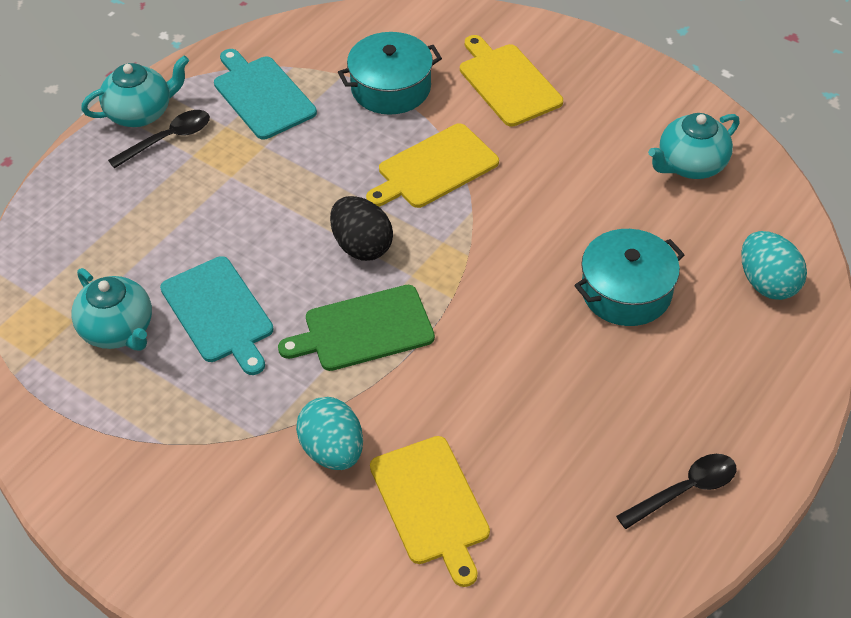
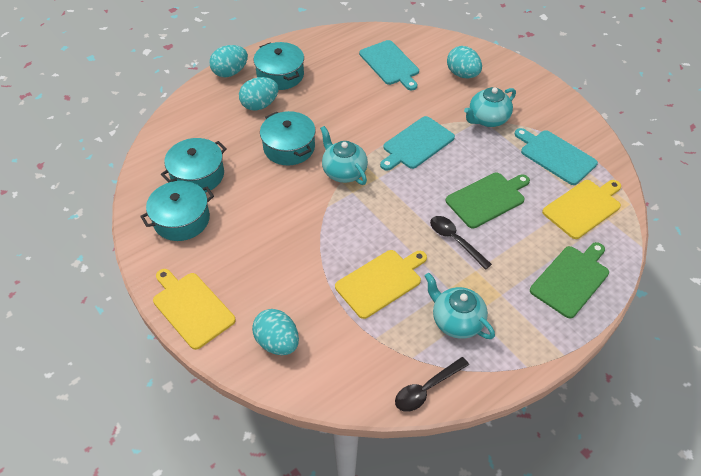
black egg: [330,196,393,261] = 1 -> none = 0
green cutting board: [278,285,435,371] = 1 -> [446,172,530,229] [530,242,609,319] = 2
turquoise cutting board: [160,256,274,375] [214,49,317,139] = 2 -> [359,40,419,90] [380,116,455,171] [515,128,598,185] = 3
turquoise egg: [296,397,363,470] [741,231,807,300] = 2 -> [210,45,248,77] [239,77,279,111] [252,309,299,355] [447,46,482,78] = 4
turquoise pot: [338,32,442,115] [574,229,685,326] = 2 -> [140,181,214,241] [161,138,227,193] [254,42,304,90] [260,111,316,165] = 4

